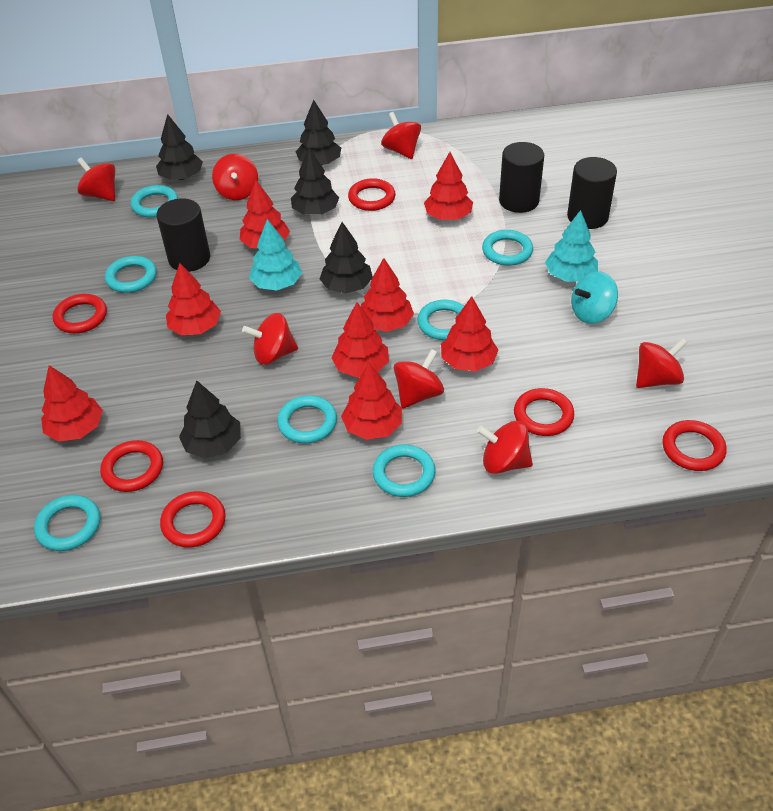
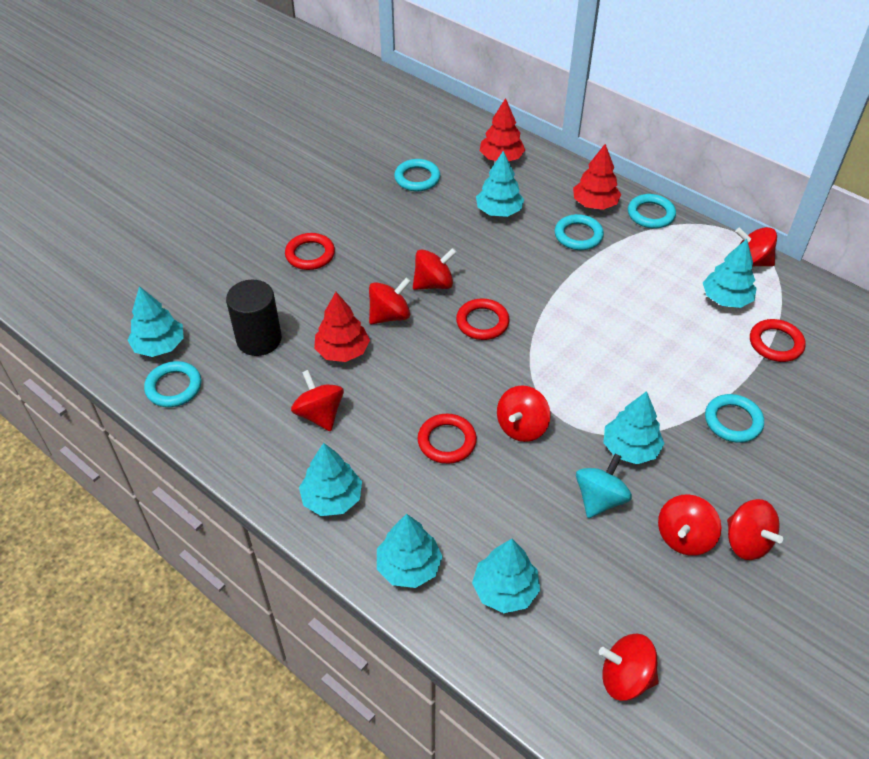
black cylinder: [156,198,210,272] [499,142,544,213] [567,157,617,229] = 3 -> [226,280,282,356] = 1
black tree: [156,114,203,180] [179,381,241,458] [291,148,339,215] [296,100,341,166] [320,222,373,294] = 5 -> none = 0
red ring: [53,294,107,333] [101,440,163,492] [160,491,226,548] [348,178,395,211] [514,388,574,436] [662,420,727,471] = 6 -> [285,233,335,270] [417,414,477,464] [456,298,510,340] [750,319,806,362] = 4
red spinning top: [77,157,115,201] [212,154,258,200] [242,313,298,365] [381,112,421,159] [394,349,444,408] [477,421,533,474] [636,338,688,388] = 7 -> [291,370,344,431] [369,277,411,324] [413,248,457,290] [497,385,551,442] [599,634,659,701] [658,494,721,556] [727,499,783,560] [735,227,777,267] = 8
red tree: [41,365,103,442] [166,263,221,335] [240,180,290,248] [331,302,389,377] [341,363,402,440] [361,258,414,332] [424,152,473,220] [441,296,498,371] = 8 -> [314,292,370,362] [480,98,525,161] [573,144,621,210] = 3
turquoise ring: [34,495,100,551] [105,256,157,293] [130,185,178,218] [277,395,337,444] [373,445,436,497] [417,300,464,340] [482,230,533,266] = 7 -> [144,361,202,407] [394,159,440,191] [555,214,604,250] [628,194,676,229] [705,394,764,443] = 5
turquoise tree: [249,219,302,291] [545,210,598,282] = 2 -> [128,286,184,357] [299,443,362,516] [377,514,443,588] [472,539,540,613] [476,151,524,217] [603,391,665,464] [703,239,757,308] = 7

